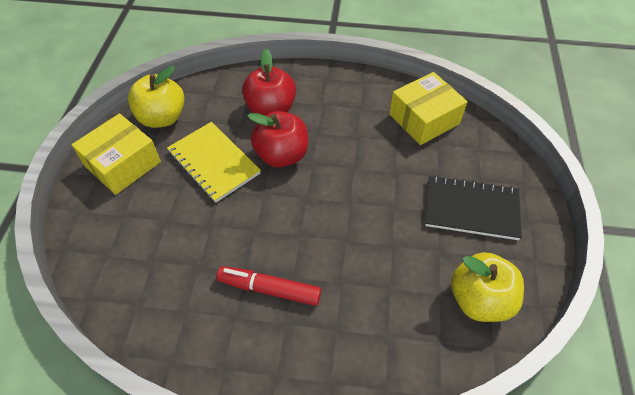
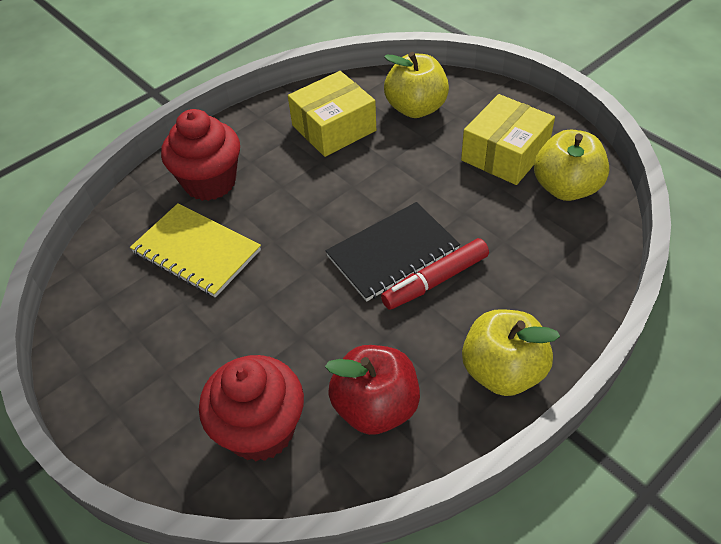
red apple: [242,49,296,116] [248,111,308,168] = 2 -> [325,345,420,435] = 1
red cupcake: none = 0 -> [161,109,240,201] [199,355,304,461] = 2
yellow apple: [128,66,185,128] [451,252,524,322] = 2 -> [384,52,449,118] [462,309,560,396] [534,130,609,201] = 3

